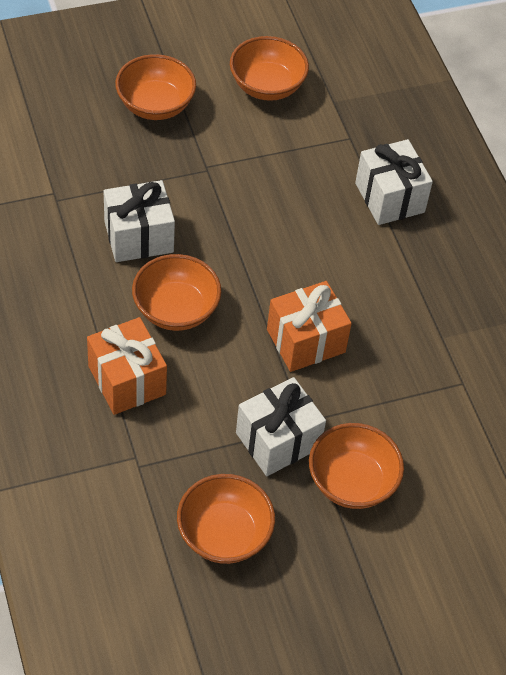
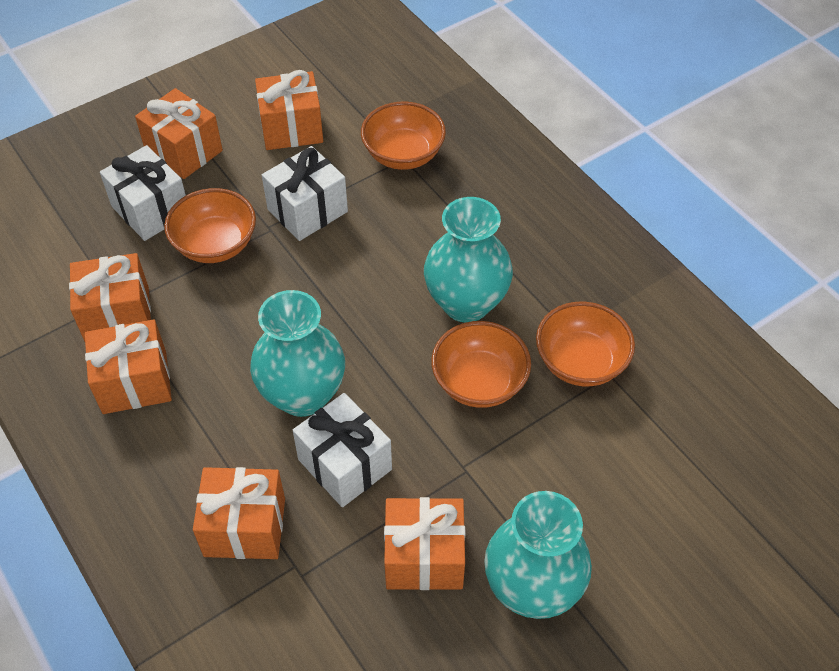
orange bowl: [115,54,196,120] [132,254,222,331] [177,474,275,564] [230,36,309,101] [309,423,404,509] = 5 -> [164,188,256,263] [361,102,446,170] [431,321,531,408] [536,302,635,386] = 4
orange gift: [87,317,167,415] [267,281,352,372] = 2 -> [69,253,151,342] [85,319,172,414] [135,88,223,179] [193,467,285,559] [255,70,323,150] [384,497,465,590] = 6
turquoise vase: none = 0 -> [250,290,345,417] [424,197,513,323] [484,491,592,619] = 3

